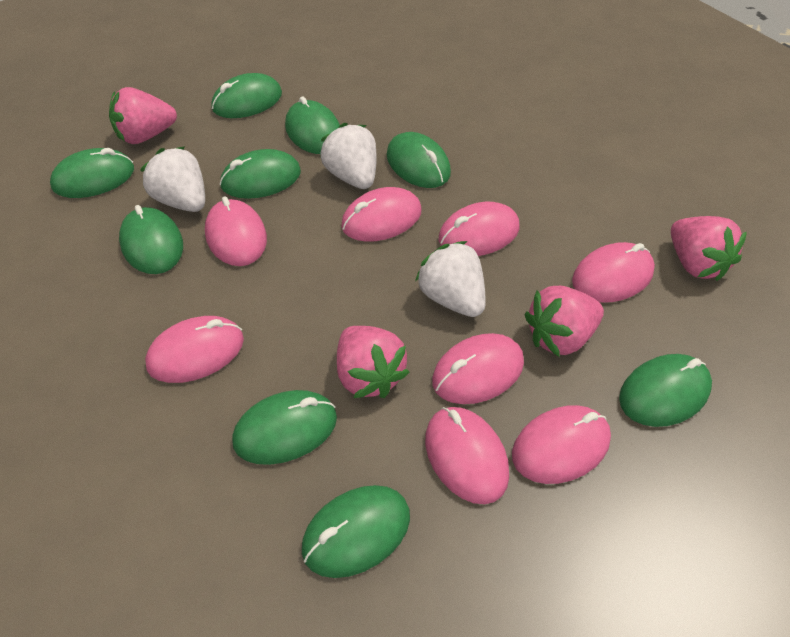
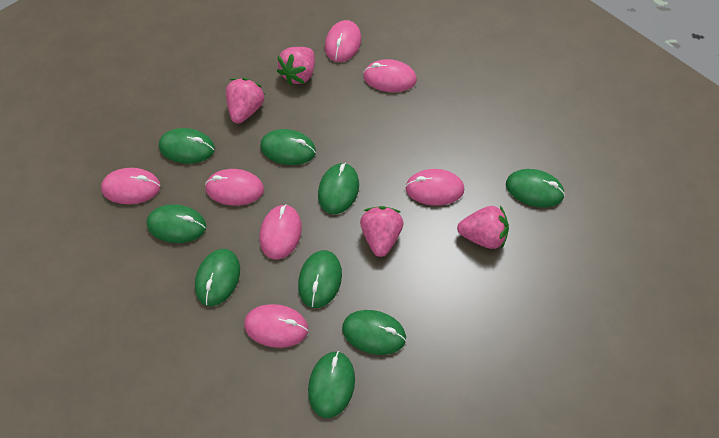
pink mouse: [145,316,244,383] [205,197,267,266] [341,187,421,242] [425,407,509,504] [432,333,524,404] [438,202,519,256] [512,405,611,484] [572,242,655,303] = 8 -> [101,168,161,204] [205,169,264,206] [244,304,308,348] [259,204,302,259] [325,20,361,62] [363,59,417,92] [405,169,464,206] = 7
white strawberry: [140,147,205,212] [320,123,377,189] [415,241,486,317] = 3 -> none = 0

